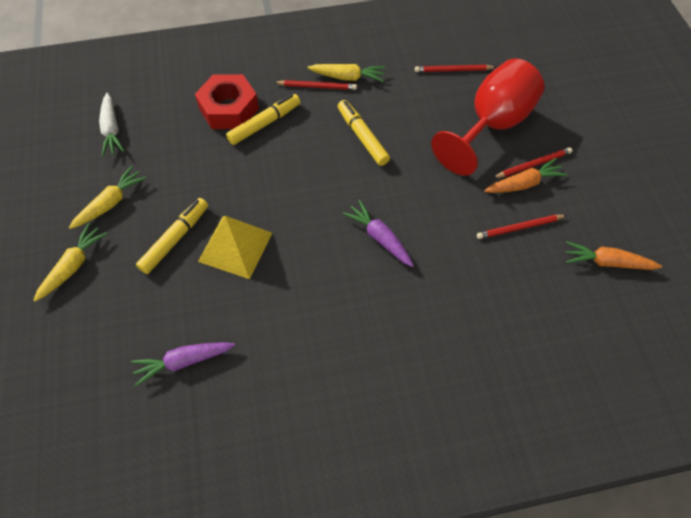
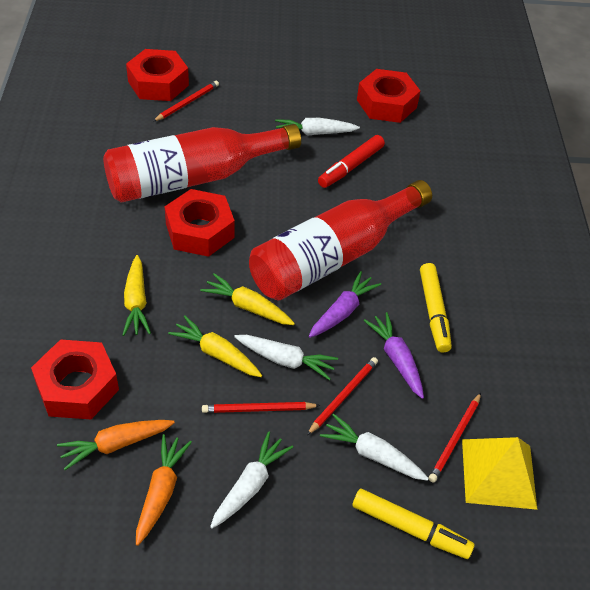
red bottle: none = 0 -> [103,124,301,203] [249,180,432,301] = 2
red goblet: [431,59,545,176] = 1 -> none = 0
red marker: none = 0 -> [318,135,385,188] = 1
red nut: [195,74,259,129] = 1 -> [31,339,119,419] [126,49,189,101] [165,189,235,257] [357,69,420,123] = 4
white carrot: [99,93,124,157] = 1 -> [210,431,293,529] [234,335,338,380] [275,118,360,136] [320,414,429,481] = 4
yellow marker: [136,198,208,274] [226,94,300,145] [338,100,390,166] = 3 -> [352,489,474,559] [420,263,452,352] = 2

